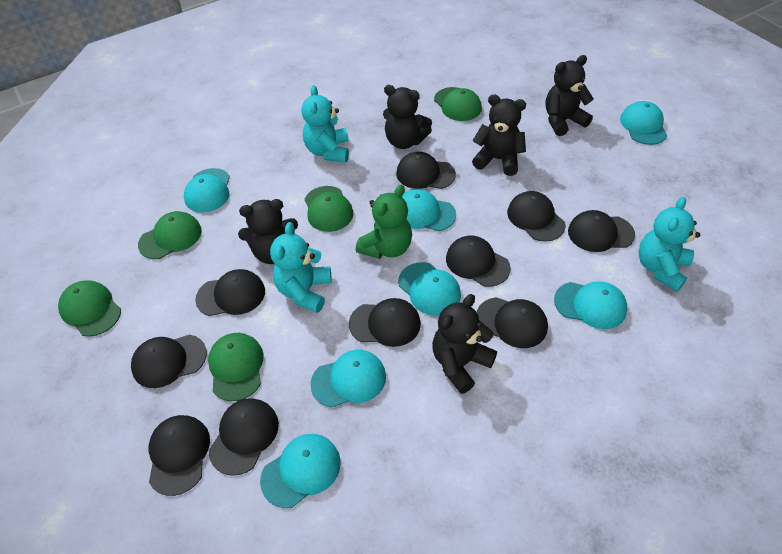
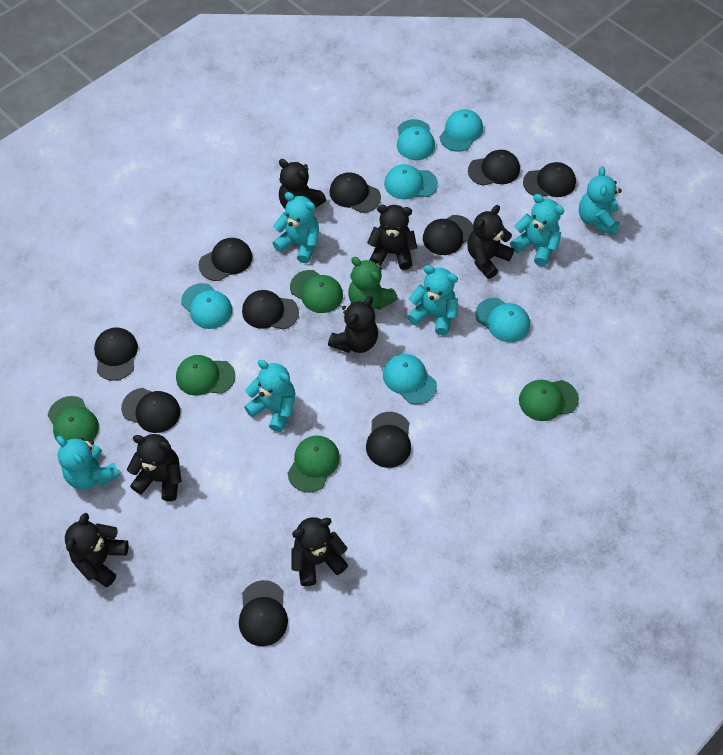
black teddy bear: [238,199,298,264] [383,85,432,149] [432,294,497,394] [472,94,526,176] [545,55,594,136] = 5 -> [65,513,129,587] [127,434,182,501] [279,159,326,209] [291,517,348,586] [328,296,378,353] [367,205,417,270] [467,205,514,279] = 7
turquoise cap: [184,168,230,213] [260,434,341,508] [310,350,386,408] [398,262,461,316] [402,189,456,231] [554,281,627,329] [620,101,667,145] = 7 -> [181,283,232,329] [383,354,437,404] [384,164,438,199] [397,119,435,160] [440,109,483,152] [475,298,530,342] = 6
turquoise teddy bear: [270,222,332,313] [302,85,349,162] [638,197,700,291] = 3 -> [57,436,121,490] [244,360,295,432] [272,192,319,263] [407,265,458,335] [510,194,564,266] [579,166,622,235] = 6

